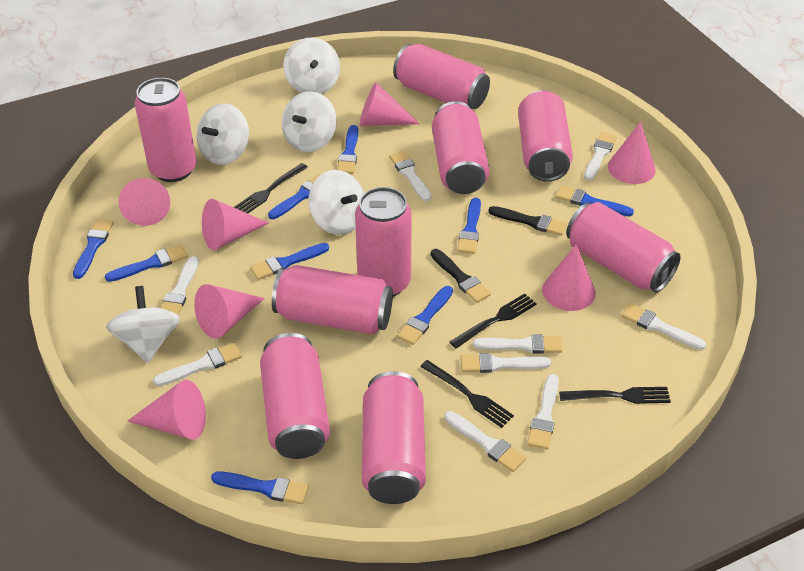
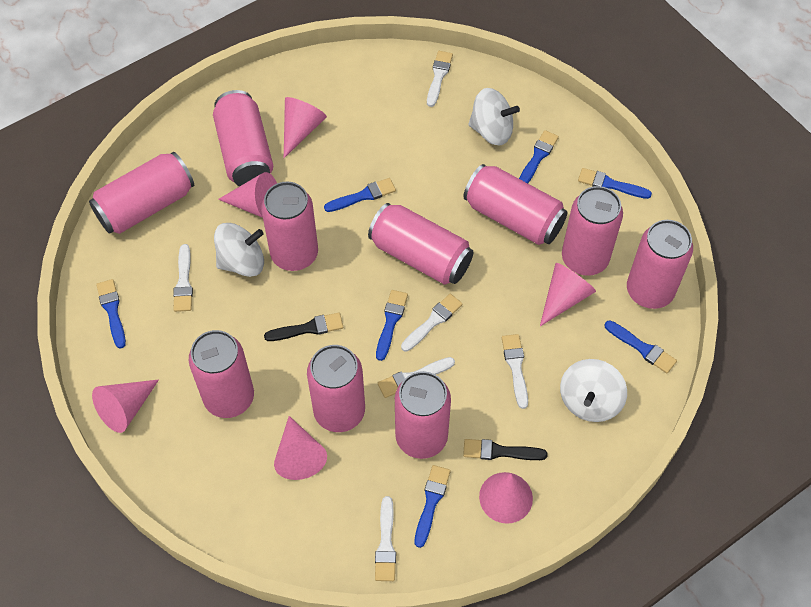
black fork: [234,163,308,213] [420,360,514,428] [450,294,537,349] [559,387,671,404] = 4 -> none = 0
blue brush: [73,219,114,279] [105,244,188,282] [211,471,309,505] [250,243,329,280] [268,174,321,219] [337,125,358,174] [397,286,453,345] [457,198,481,254] [556,186,634,216] = 9 -> [96,279,126,349] [324,178,396,212] [376,290,408,361] [415,465,451,548] [519,130,559,183] [578,168,652,199] [605,320,677,373] = 7
pink can: [135,78,196,182] [260,333,330,459] [272,265,393,334] [355,187,412,297] [362,371,426,504] [393,44,490,109] [432,101,490,194] [518,90,573,182] [566,202,681,293] = 9 -> [89,152,194,234] [189,330,254,418] [213,90,273,186] [261,182,318,271] [307,345,365,432] [368,203,473,285] [395,371,451,459] [463,164,567,245] [562,186,623,276] [627,220,693,309] = 10
pink cone: [118,178,170,226] [127,380,206,440] [194,284,265,339] [202,199,269,250] [359,82,420,126] [542,244,596,311] [608,122,656,184] = 7 -> [92,380,159,433] [218,172,277,218] [274,416,327,480] [284,97,327,158] [479,472,533,524] [540,263,596,326] = 6
white brush: [153,342,242,386] [161,256,199,315] [389,151,431,201] [444,411,526,472] [460,353,551,373] [473,334,562,354] [527,374,559,450] [584,132,617,181] [621,303,706,350] = 9 -> [173,244,193,312] [375,496,396,581] [378,357,455,398] [401,294,463,352] [427,51,453,107] [502,334,528,409] = 6
white spinning top: [106,286,180,363] [196,104,249,165] [282,91,336,152] [283,38,340,94] [309,170,364,235] = 5 -> [214,223,264,277] [468,88,520,146] [560,359,627,422] = 3

